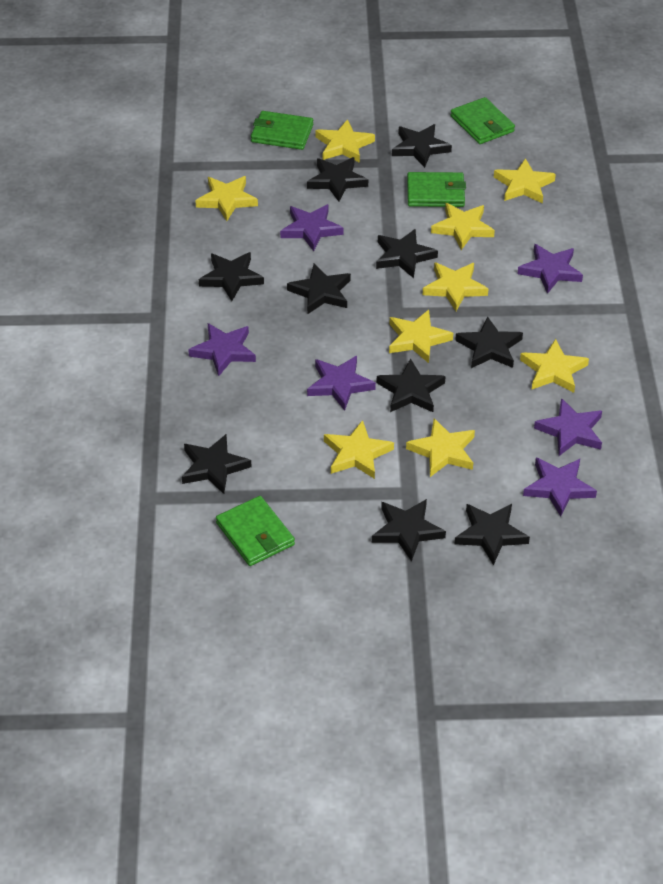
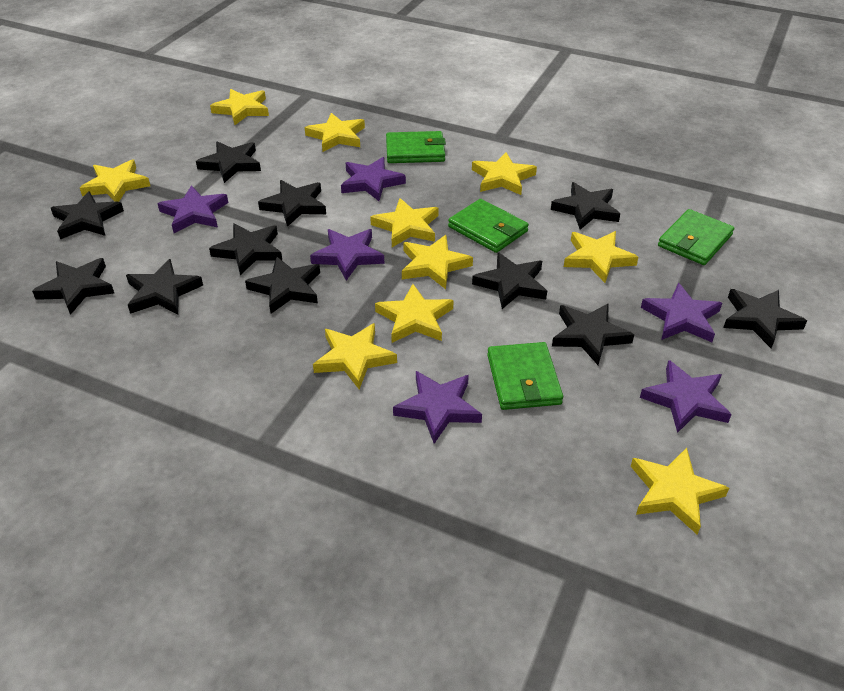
black star: [182,434,252,494] [199,252,264,301] [287,264,351,314] [307,157,368,202] [372,499,446,562] [376,229,438,278] [377,358,446,412] [392,124,452,168] [455,316,523,368] [455,504,530,565] = 10 -> [32,258,114,315] [51,191,124,239] [126,259,203,314] [196,141,261,183] [209,223,283,275] [245,256,320,314] [258,180,326,227] [472,252,547,309] [551,182,620,230] [552,303,634,365] [723,289,807,348] = 11
yellow star: [195,176,258,221] [316,119,375,163] [324,420,394,479] [389,310,453,363] [406,418,475,477] [423,262,488,311] [431,203,495,250] [494,158,556,203] [520,339,589,393] = 9 -> [80,159,150,202] [210,89,269,125] [304,113,365,152] [313,323,397,389] [370,198,439,247] [375,284,454,343] [402,235,473,289] [472,152,537,195] [564,231,639,283] [631,448,729,535] = 10

